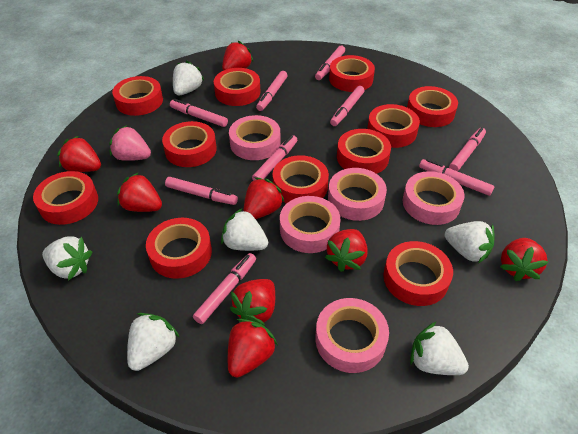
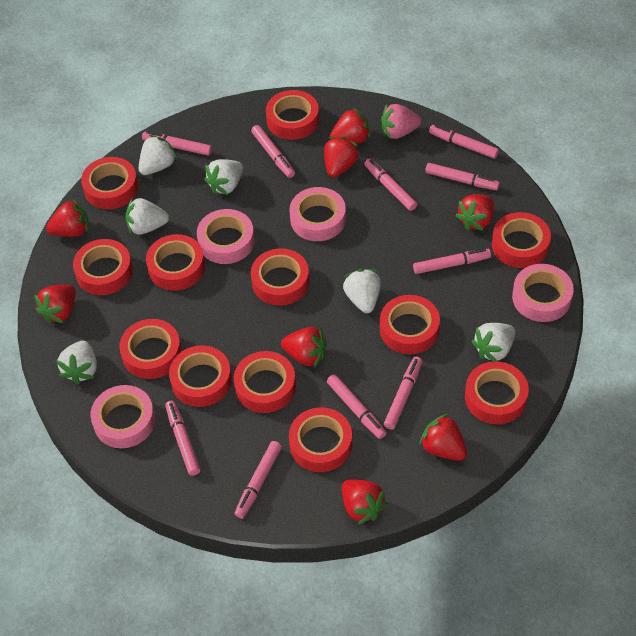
pink marker: [165,177,238,205] [170,99,228,127] [193,253,256,324] [252,135,297,181] [256,71,287,111] [315,46,345,80] [330,86,364,126] [419,159,494,196] [449,127,486,171] = 9 -> [142,131,212,156] [165,400,200,476] [234,441,282,519] [251,125,295,178] [327,374,386,439] [364,159,417,211] [384,357,422,430] [413,248,491,274] [425,163,500,190] [429,125,499,159] = 10
pink tape: [229,115,281,160] [280,196,340,253] [316,298,389,373] [328,168,387,221] [403,171,464,225] = 5 -> [90,385,155,448] [197,209,255,264] [290,187,346,241] [512,264,574,322] = 4
red tape: [33,171,98,225] [112,76,163,116] [146,218,212,279] [162,121,217,167] [214,68,260,106] [273,155,329,204] [329,55,375,92] [337,129,391,174] [367,104,420,148] [383,241,453,306] [407,86,458,127] = 11 -> [73,239,133,295] [81,157,138,209] [119,319,182,379] [146,234,205,291] [169,345,232,407] [234,351,296,413] [251,248,309,306] [266,90,319,140] [289,407,352,472] [380,295,440,354] [465,361,529,425] [492,212,551,268] = 12

